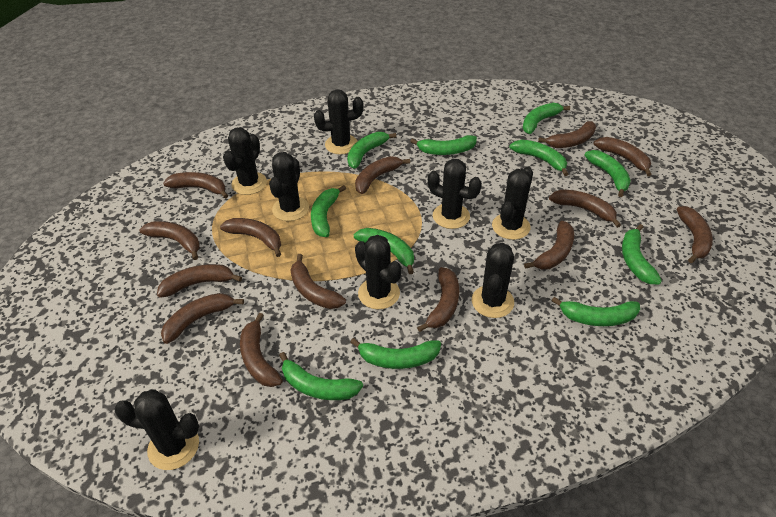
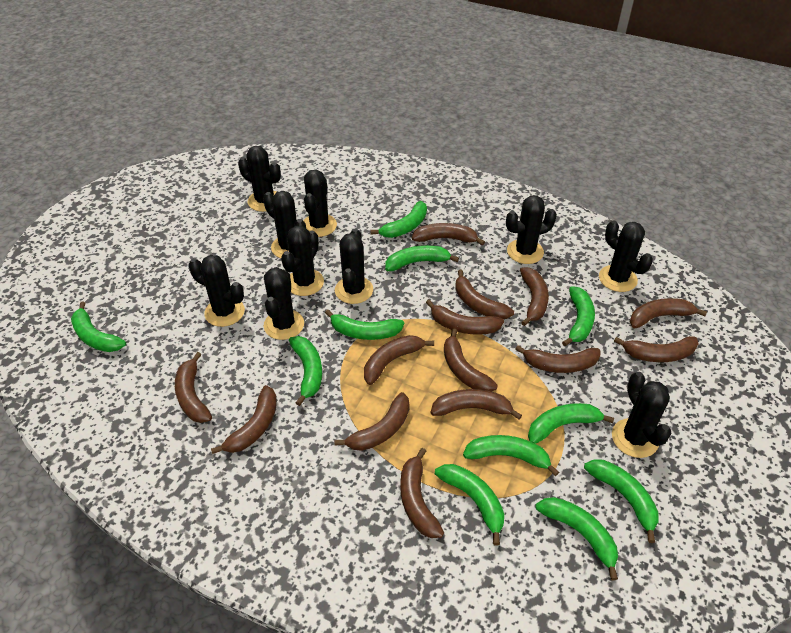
black cactus: [114,389,199,470] [223,128,267,195] [269,152,309,221] [314,89,363,154] [355,235,402,309] [428,159,482,229] [472,243,514,318] [492,167,533,240] = 8 -> [188,255,245,327] [238,146,281,212] [263,191,306,258] [264,267,304,340] [281,226,324,296] [303,170,337,237] [335,229,373,304] [506,195,557,264] [599,220,653,292] [612,372,671,458] = 10

